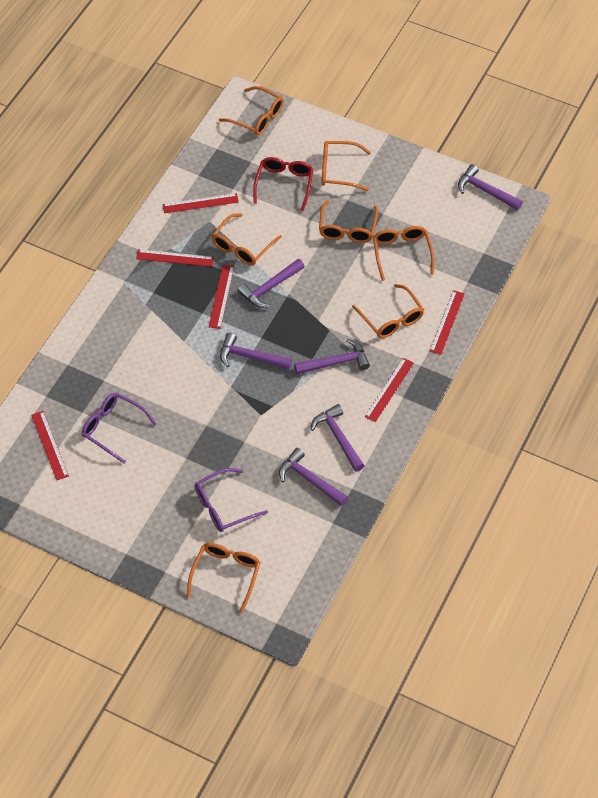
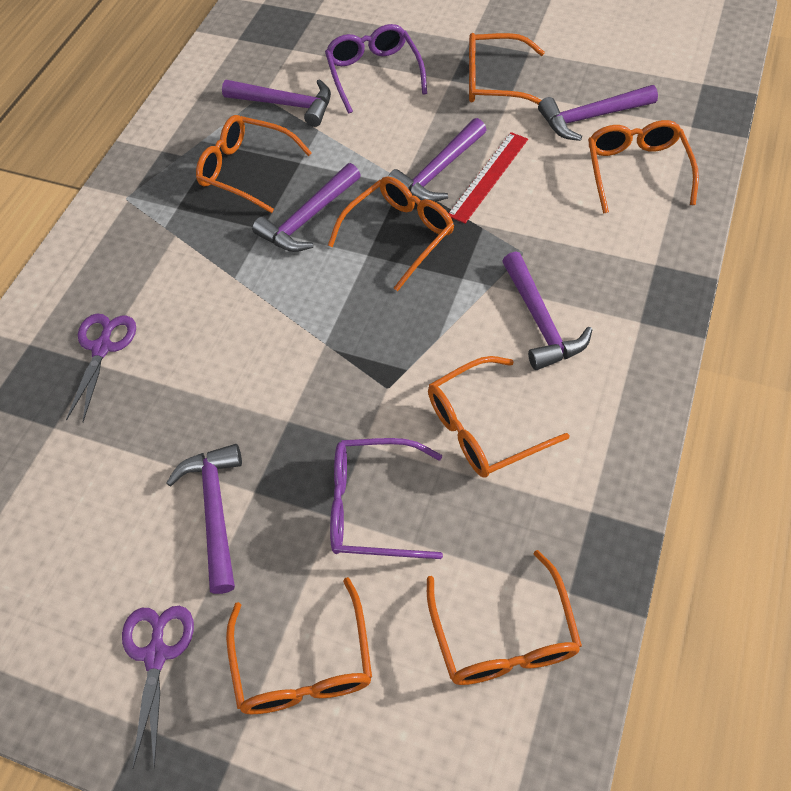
purple scissors: none = 0 -> [66,313,136,422] [122,606,194,769] = 2
red glasses: [253,157,313,211] = 1 -> none = 0
red ruler: [31,411,69,480] [136,249,214,267] [163,193,239,213] [209,265,235,329] [365,358,414,422] [430,290,465,355] = 6 -> [448,132,528,223] = 1

